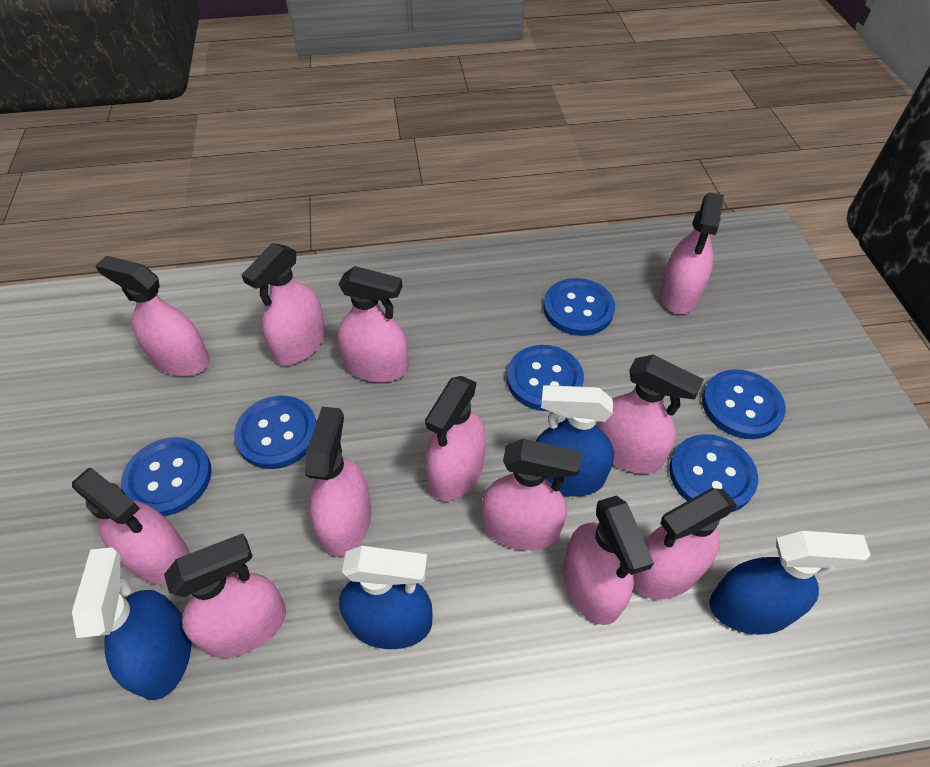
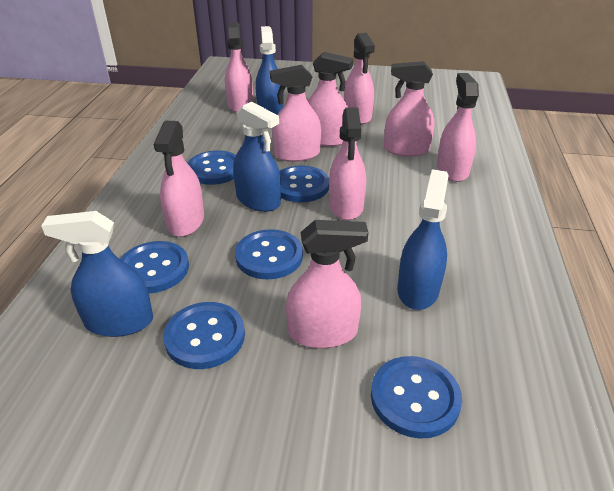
pink spray bottle: [72,468,190,585] [96,256,210,376] [164,533,286,658] [242,243,326,365] [305,407,371,556] [337,266,409,382] [425,376,486,501] [482,439,582,550] [563,496,654,625] [597,355,704,474] [633,488,737,600] [660,192,724,314] = 12 -> [154,121,204,237] [225,22,253,113] [270,65,321,162] [286,220,368,348] [308,52,354,147] [329,107,366,220] [344,33,375,124] [384,61,435,157] [437,73,479,182] = 9

